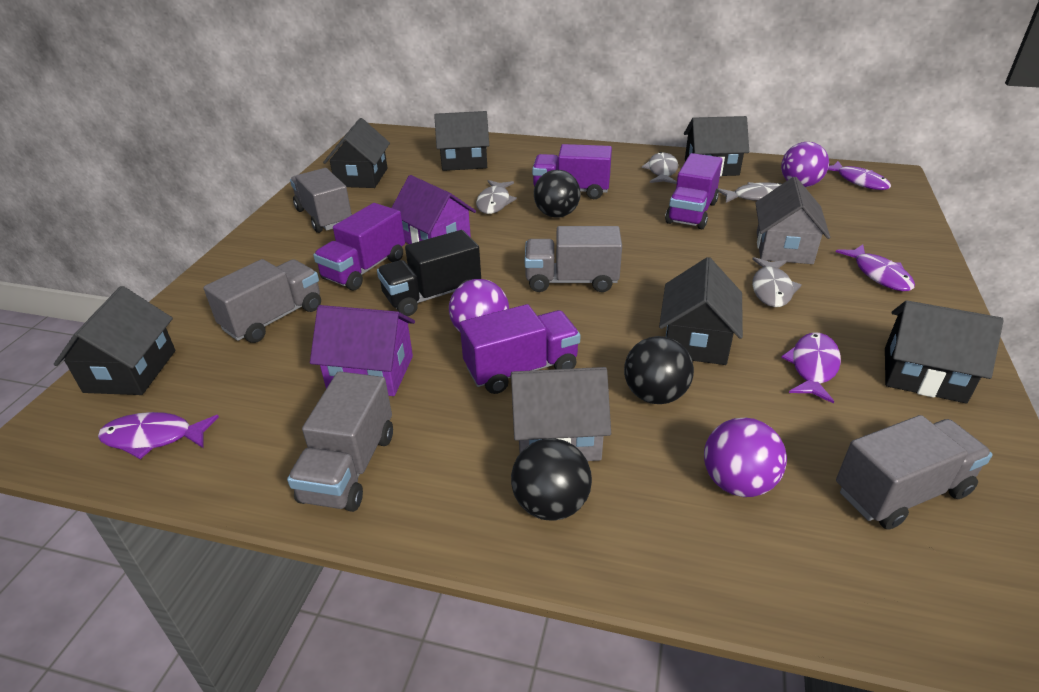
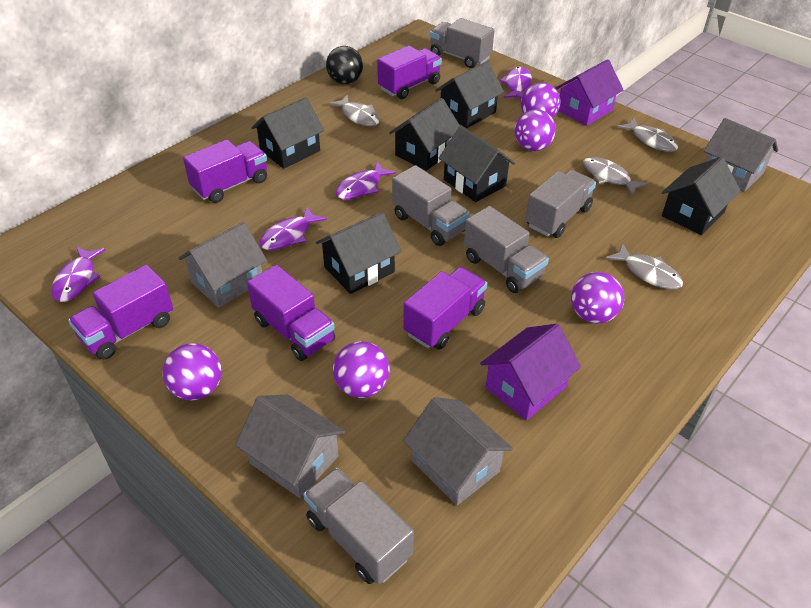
black ball: [511,438,592,521] [534,170,581,218] [624,336,694,404] = 3 -> [326,46,363,84] = 1
black truck: [377,230,481,316] = 1 -> none = 0
grey house: [510,367,611,461] [756,177,830,264] = 2 -> [179,222,267,308] [235,395,345,498] [403,397,513,506] [704,118,778,192] = 4
purple ball: [449,279,509,333] [704,418,787,497] [781,142,829,187] = 3 -> [162,343,222,401] [333,341,390,398] [514,109,556,151] [521,83,560,118] [571,272,624,324] = 5
purple truck: [313,203,405,290] [460,304,581,394] [532,144,612,199] [665,153,723,229] = 4 -> [68,265,173,360] [183,140,267,203] [247,265,335,361] [377,46,442,99] [403,267,487,350] = 5

